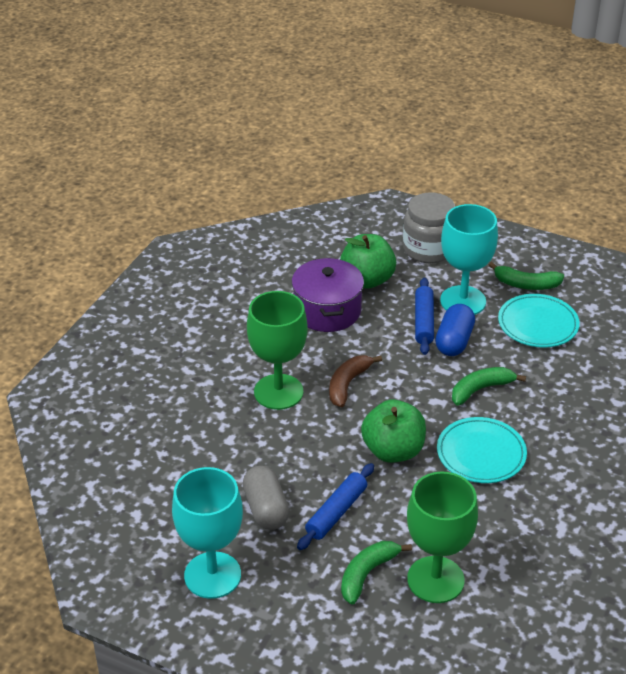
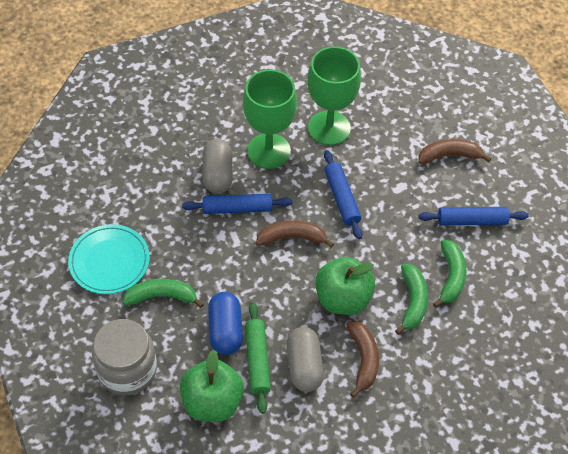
blue rolling pin: [297,463,374,550] [415,278,434,355] = 2 -> [182,194,293,214] [324,150,362,239] [419,207,529,225] = 3
brown banana: [329,355,382,407] = 1 -> [256,220,334,248] [346,321,379,398] [418,139,491,164] = 3
green rolling pin: none = 0 -> [245,302,271,414] = 1
grey capsule: [243,466,289,530] = 1 -> [203,139,233,194] [287,327,324,392] = 2
purple pot: [292,258,364,332] = 1 -> none = 0
turquoise goblet: [172,467,243,599] [440,204,498,315] = 2 -> none = 0
turquoise plate: [437,417,527,483] [498,294,580,348] = 2 -> [68,224,150,294] = 1

